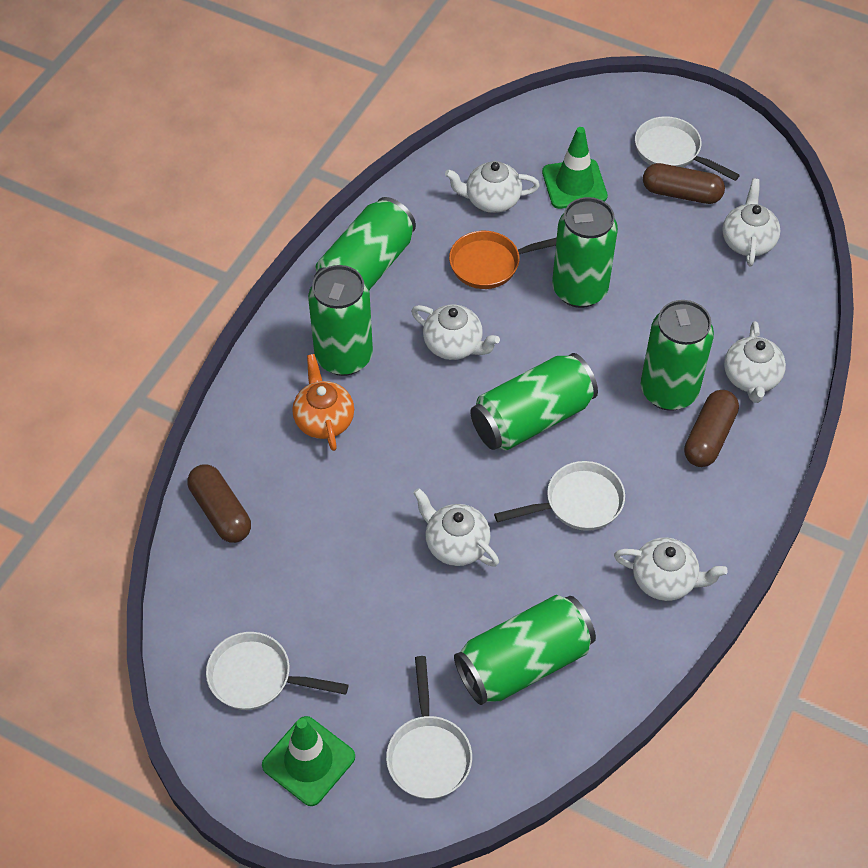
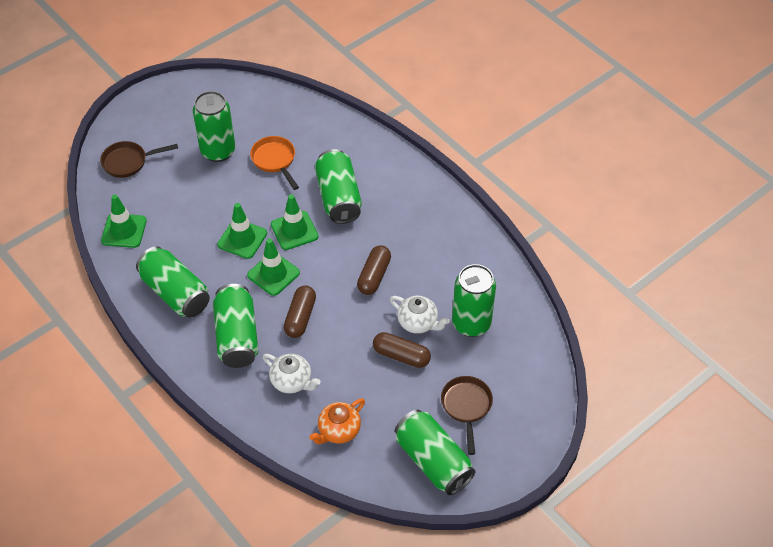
brown pan: none = 0 -> [100,141,178,178] [441,376,493,455] = 2
green traffic cone: [262,716,355,806] [542,127,608,209] = 2 -> [101,195,147,248] [217,203,267,259] [247,238,300,296] [271,194,318,250] = 4
white pan: [206,632,348,710] [386,656,472,799] [494,461,625,531] [635,116,740,181] = 4 -> none = 0
white teapot: [411,305,500,360] [413,488,499,567] [445,161,540,213] [614,538,728,601] [722,179,781,266] [724,321,786,403] = 6 -> [263,354,321,393] [390,296,450,334] = 2

